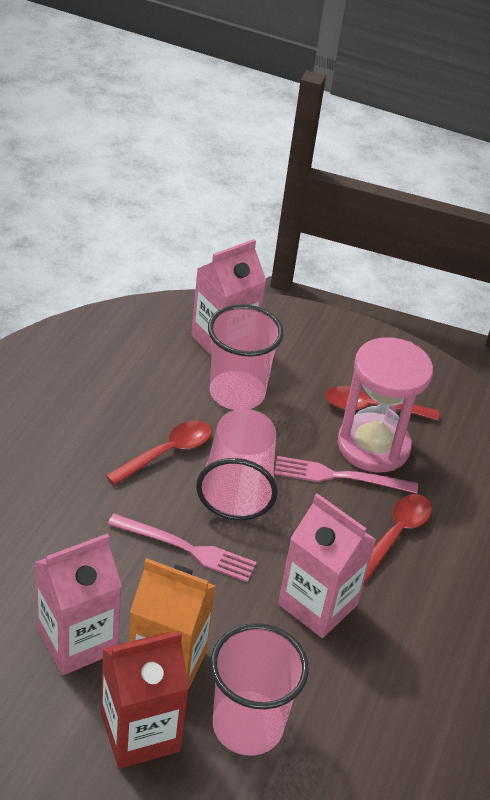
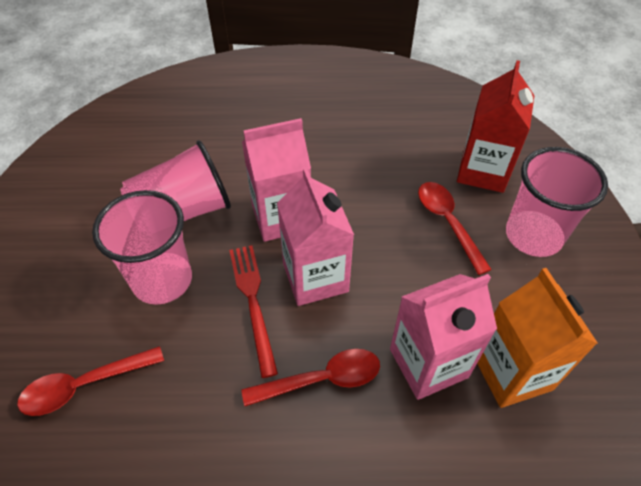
pink fork: [108,514,257,582] [274,456,418,493] = 2 -> none = 0
pink hourglass: [337,337,433,473] = 1 -> none = 0
red fork: none = 0 -> [229,245,278,378] = 1

